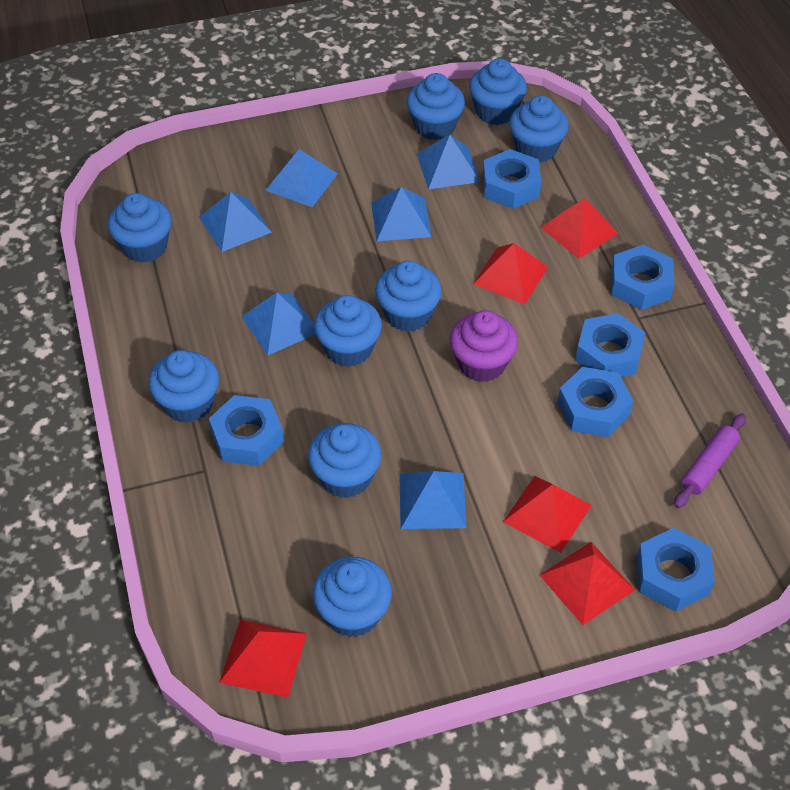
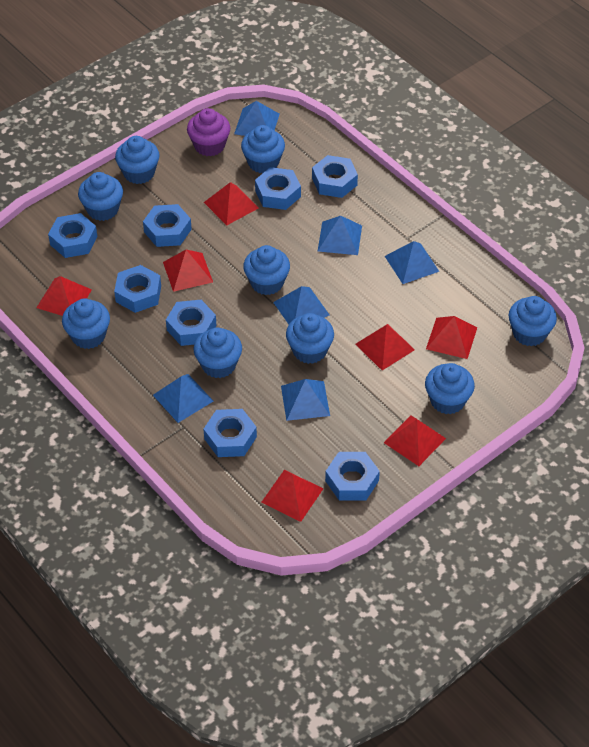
blue nut: [209,395,284,466] [483,149,541,209] [558,367,634,437] [575,313,645,377] [611,245,675,310] [637,528,715,612] = 6 -> [48,213,97,258] [114,265,161,313] [143,204,192,247] [166,300,216,346] [203,409,257,457] [255,167,301,210] [312,155,358,198] [325,452,380,501] = 8
purple rolling pin: [674,413,746,508] = 1 -> none = 0
red pyramid: [219,620,307,698] [473,243,548,305] [503,476,592,553] [540,198,619,259] [540,542,635,625] = 5 -> [36,276,92,316] [163,250,213,292] [204,182,259,226] [261,470,324,522] [355,324,415,370] [384,416,446,466] [426,316,477,359] = 7

